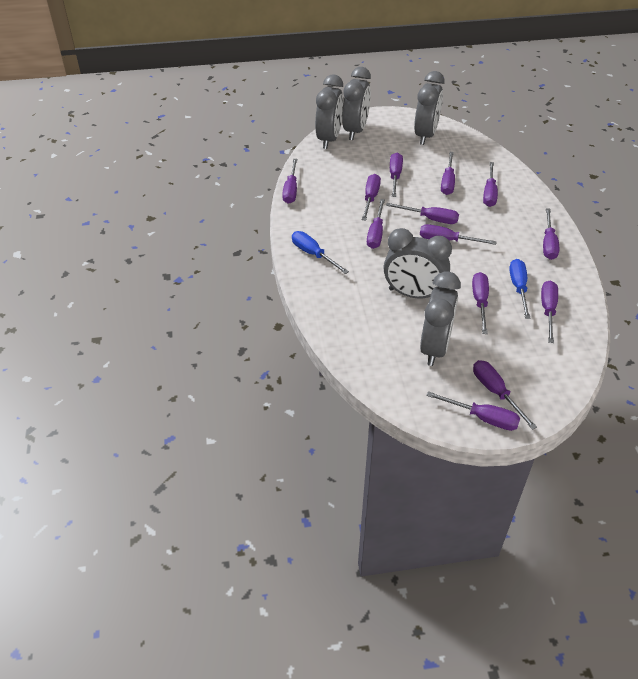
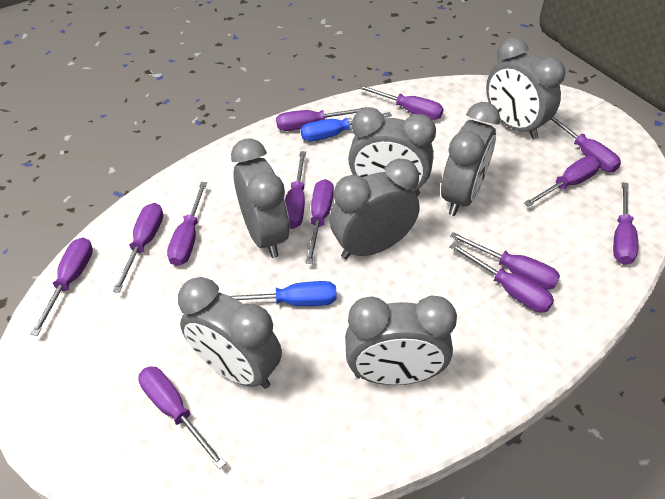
grey clock: [315,74,344,149] [342,67,371,140] [383,228,452,298] [414,71,445,145] [420,271,461,366] = 5 -> [178,277,282,389] [231,138,289,258] [330,159,420,259] [345,296,457,385] [348,107,436,196] [441,102,500,216] [486,37,566,140] = 7

